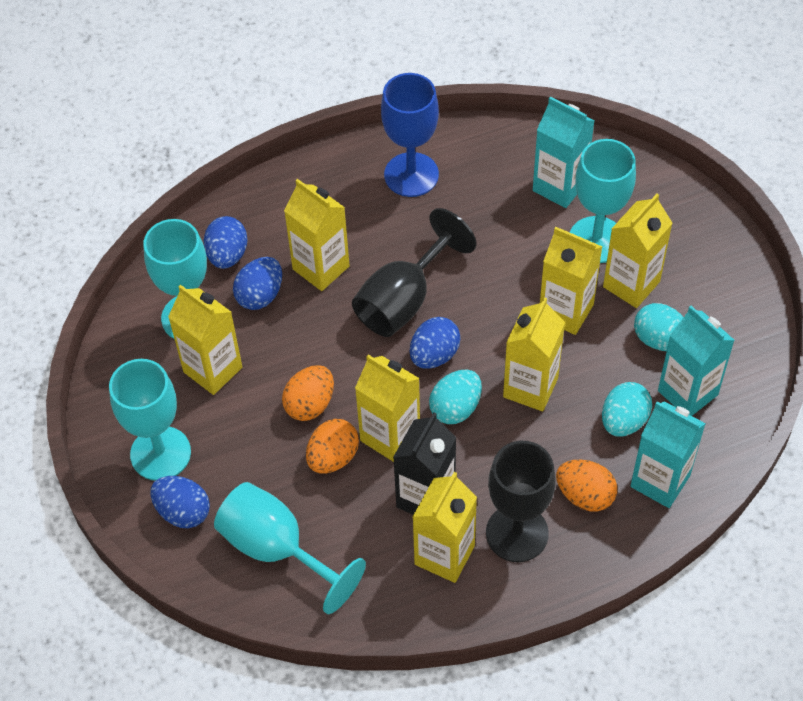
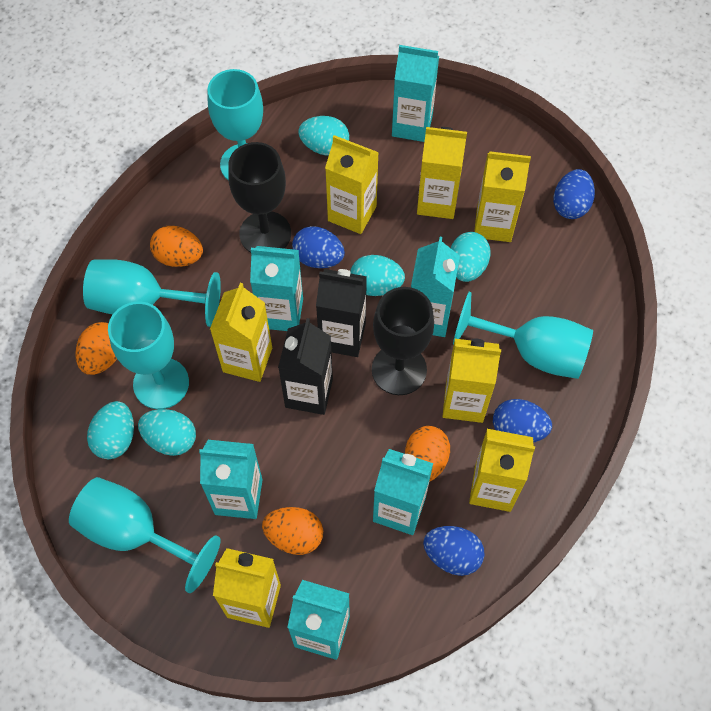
black carton: [393,412,456,515] = 1 -> [278,318,333,415] [316,269,367,357] = 2
blue goblet: [381,73,439,197] = 1 -> none = 0
orange egg: [282,365,334,421] [306,419,359,473] [556,460,617,511] = 3 -> [75,322,117,375] [150,226,203,267] [262,507,323,555] [405,426,450,482] = 4
turquoise carton: [533,97,594,208] [630,401,706,508] [658,306,735,416] = 3 -> [199,440,263,519] [250,246,303,331] [287,580,350,660] [373,449,433,535] [392,45,439,142] [411,237,460,337] = 6
turquoise egg: [429,370,482,424] [602,382,652,437] [634,303,683,351] = 3 -> [87,401,134,459] [138,409,196,456] [298,116,349,156] [351,255,405,296] [451,232,491,282] = 5
turquoise goblet: [109,359,191,481] [144,219,207,339] [214,482,366,614] [570,139,636,263] = 4 -> [69,477,220,593] [83,259,221,327] [108,301,189,409] [207,69,263,181] [453,292,593,379] = 5

